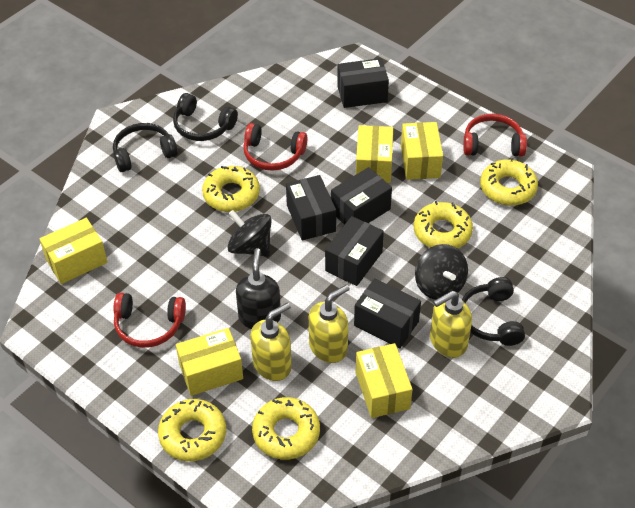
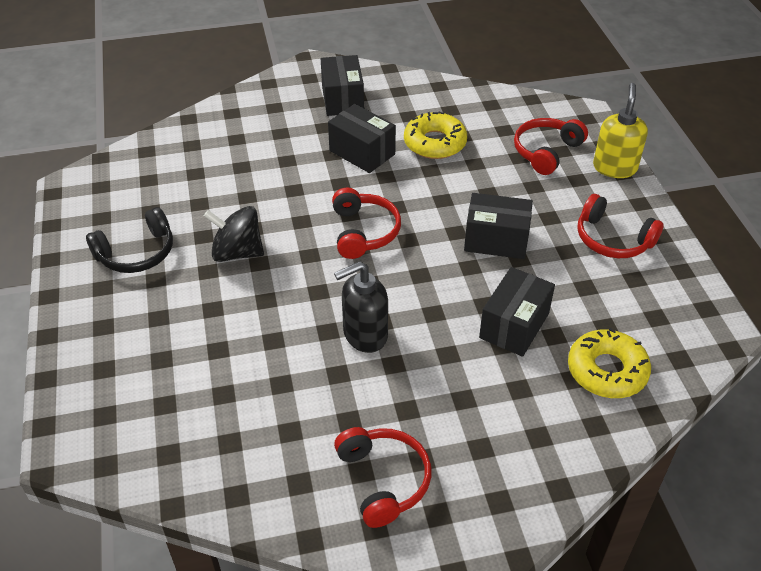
black box: [286,175,336,240] [325,216,384,286] [331,167,392,224] [337,58,389,108] [354,278,421,348] = 5 -> [321,55,364,116] [328,104,396,173] [464,193,533,259] [479,267,555,357] = 4
black headphones: [113,123,178,172] [173,93,238,141] [462,277,525,346] = 3 -> [86,207,173,273] = 1
black spinning top: [227,210,272,257] [415,244,468,300] = 2 -> [204,206,264,262] = 1
red headphones: [114,293,186,348] [243,123,307,171] [463,114,527,156] = 3 -> [332,188,401,259] [334,427,431,528] [514,118,588,175] [577,194,664,258] = 4
yellow box: [40,218,108,284] [176,328,243,396] [356,125,393,183] [356,343,413,418] [401,122,443,180] = 5 -> none = 0
yellow donut: [158,399,226,461] [202,166,260,212] [252,397,320,460] [414,201,473,248] [480,158,538,206] = 5 -> [404,112,467,159] [568,328,651,398] = 2
yellow soap dispenser: [250,302,292,381] [309,285,350,363] [430,291,472,358] = 3 -> [593,83,648,178] = 1

